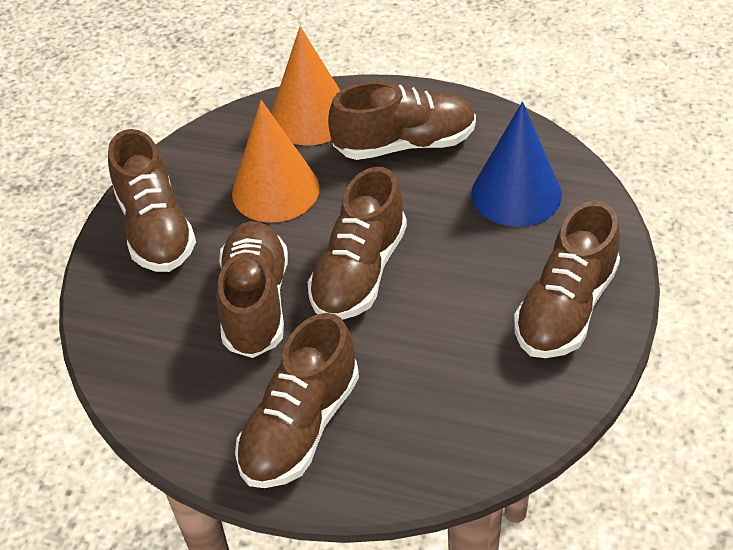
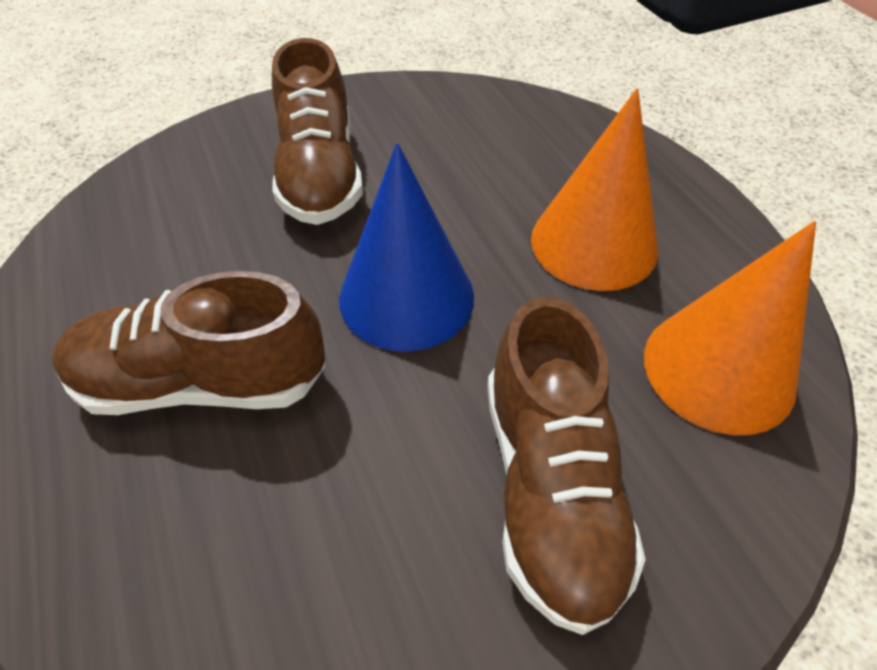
brown shoe: [108,129,196,272] [216,221,288,358] [235,313,359,488] [308,167,407,320] [328,81,476,160] [514,201,620,358] = 6 -> [52,271,325,415] [272,38,363,225] [487,297,646,635] = 3

